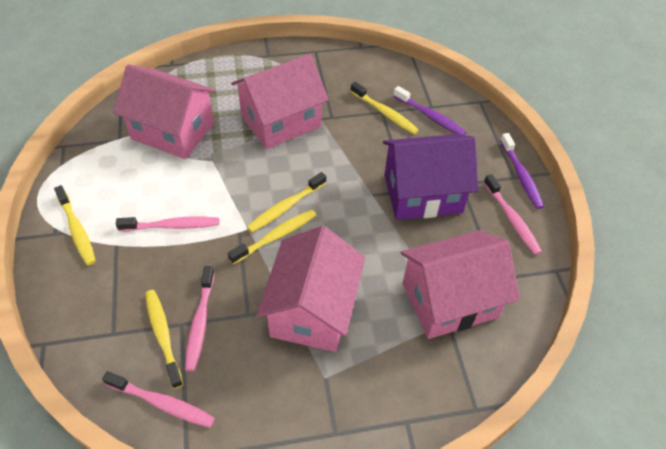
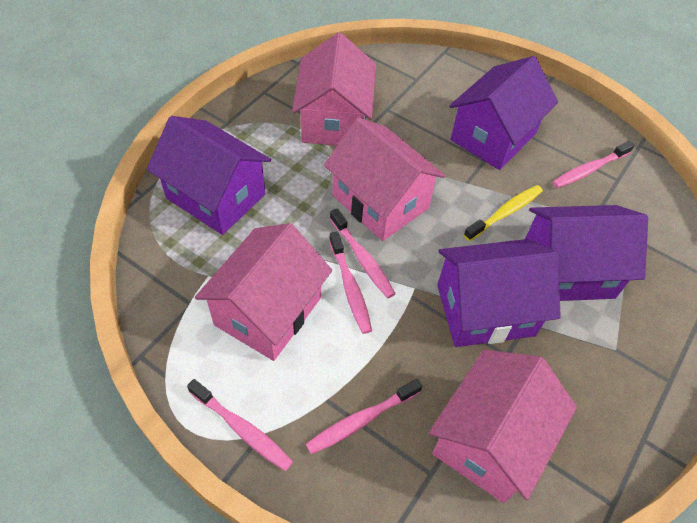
pink toothbrush: [102,371,215,428] [116,217,219,231] [185,266,215,371] [484,174,542,255] = 4 -> [187,379,293,471] [306,379,422,454] [329,231,372,334] [330,209,396,298] [552,141,635,188] = 5
purple house: [383,134,478,220] = 1 -> [147,116,271,235] [437,239,561,347] [449,56,558,170] [525,205,648,301] = 4
purple toothbrush: [393,86,466,135] [500,133,544,209] = 2 -> none = 0
yellow toothbrush: [54,185,96,265] [145,290,183,389] [228,210,317,264] [247,172,326,232] [350,82,419,134] = 5 -> [464,185,543,241] = 1

